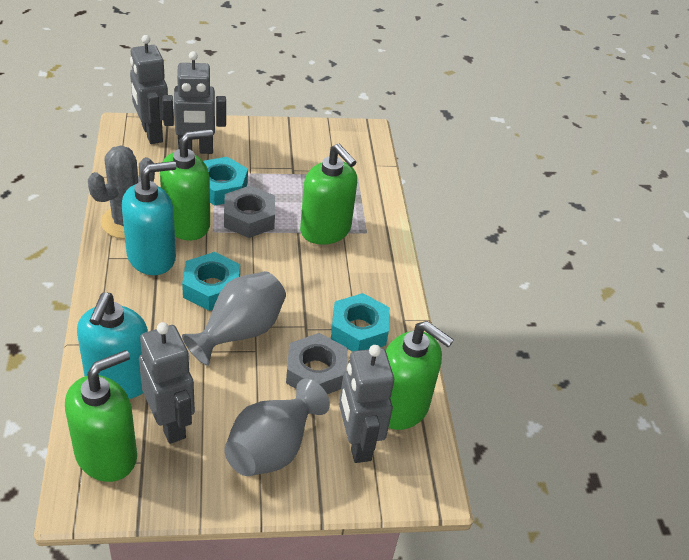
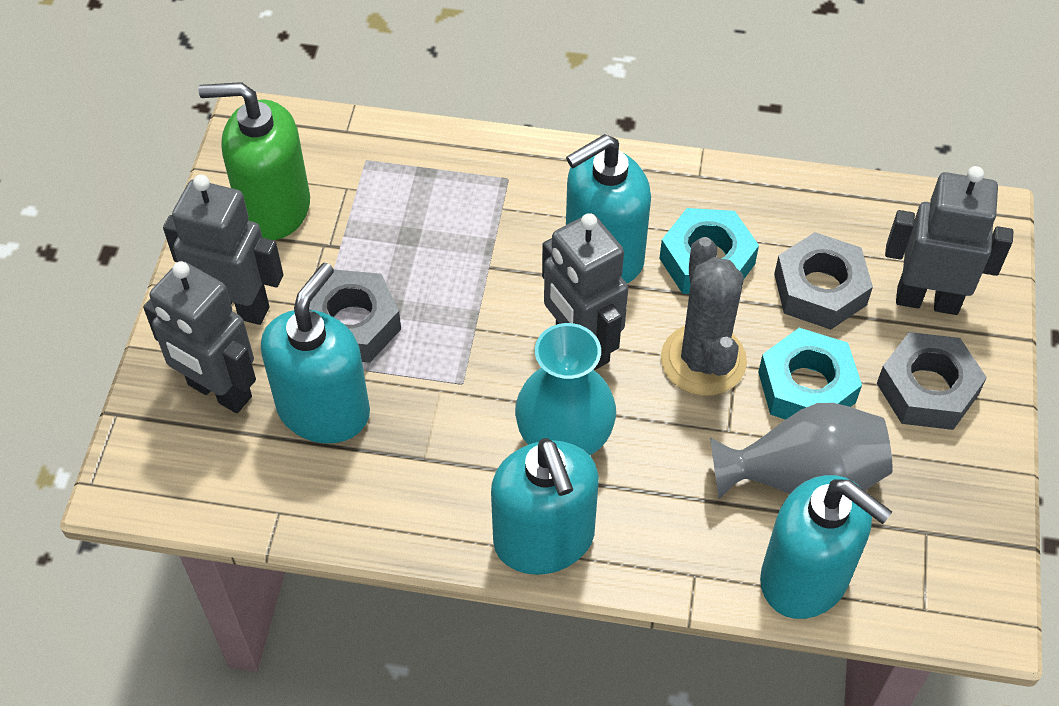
green soap dispenser: [65,350,137,482] [160,129,213,240] [300,144,357,245] [386,321,454,430] = 4 -> [199,82,310,240] = 1
grey nut: [224,186,275,238] [286,333,347,394] = 2 -> [309,270,401,363] [774,232,873,330] [877,332,987,430] = 3
grey vase: [182,271,286,366] [224,379,330,476] = 2 -> [710,403,893,499] = 1
turquoise nut: [182,252,240,311] [203,157,248,205] [331,293,390,352] = 3 -> [659,208,759,294] [758,328,862,420] = 2
turquoise soap dispenser: [77,292,148,399] [122,161,176,275] = 2 -> [261,263,370,443] [491,438,599,575] [566,134,651,283] [760,475,892,619] = 4
turquoise vase: none = 0 -> [515,323,616,455] = 1

